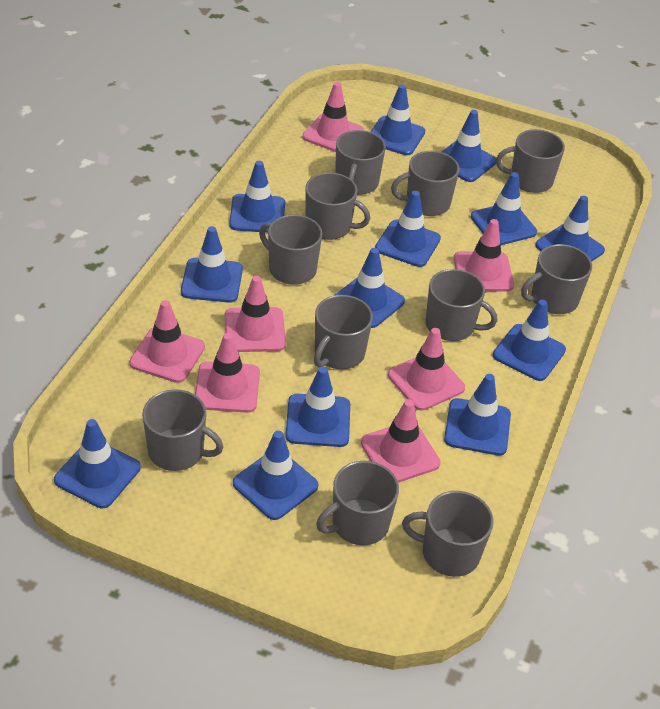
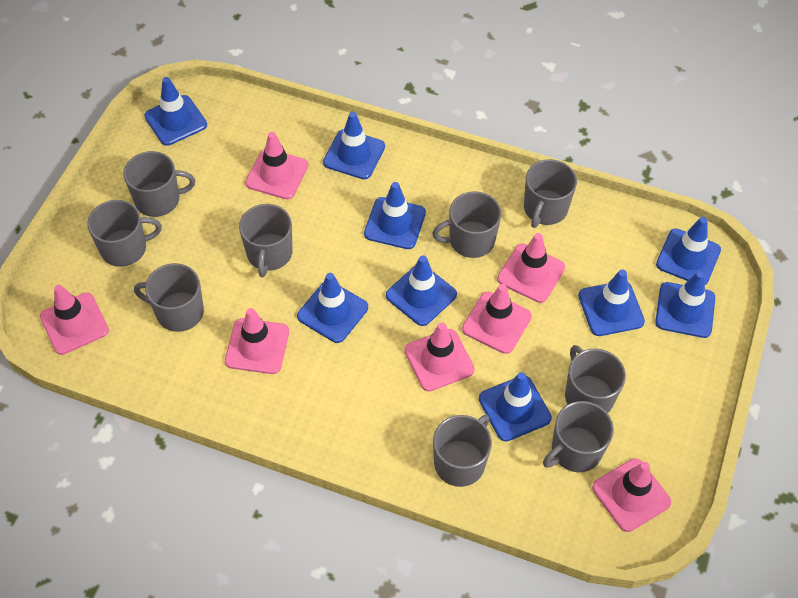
blue traffic cone: [54,419,141,508] [181,226,243,303] [229,161,285,233] [233,431,318,520] [286,367,350,447] [335,248,405,328] [370,85,425,155] [375,191,441,267] [441,110,496,182] [444,374,511,456] [471,172,537,245] [493,300,566,381] [535,196,605,262] = 13 -> [144,77,207,146] [297,273,368,343] [323,112,385,179] [364,182,426,249] [386,255,457,326] [479,372,552,441] [578,269,645,336] [655,271,715,338] [656,217,721,285] = 9
grey mug: [142,389,223,471] [259,215,322,285] [305,172,370,240] [314,295,373,369] [316,461,399,545] [335,130,386,195] [391,151,459,216] [402,491,494,577] [426,269,497,341] [496,129,565,193] [521,244,592,314] = 11 -> [87,200,162,267] [123,151,195,217] [134,263,204,332] [239,204,292,277] [432,191,502,258] [433,415,492,487] [524,159,577,228] [543,401,614,472] [565,345,626,413] = 9

